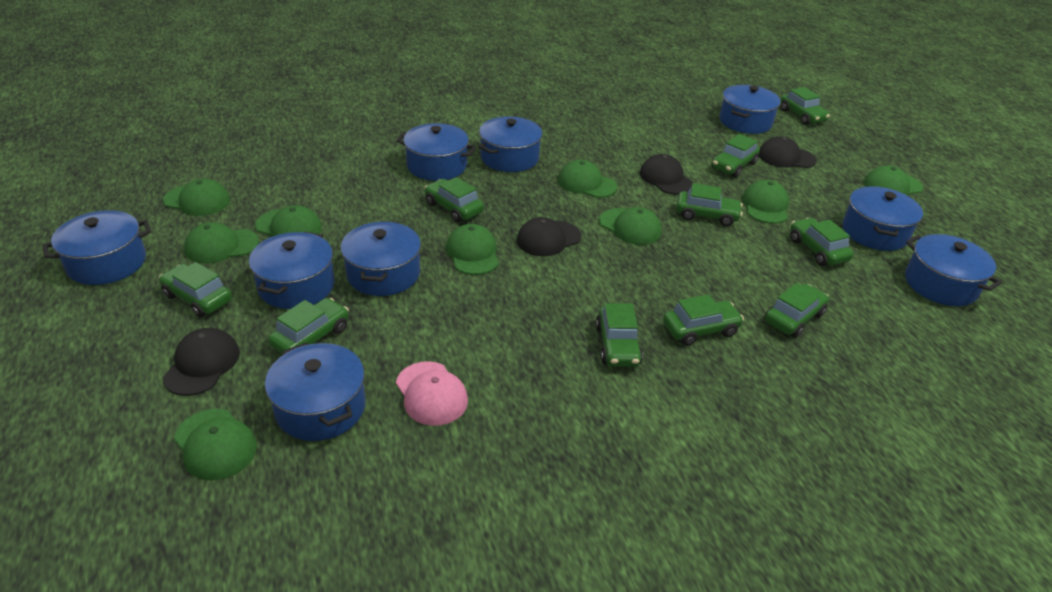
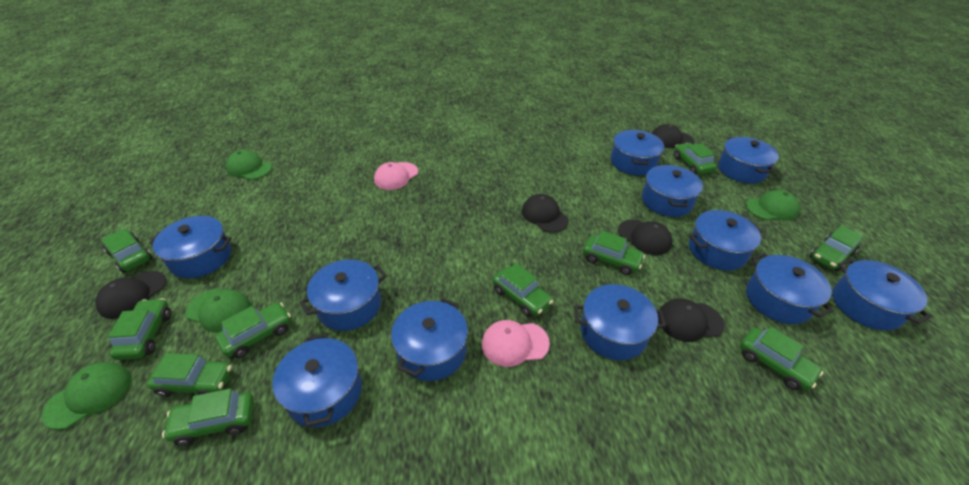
black cap: [162,328,240,396] [517,217,581,256] [640,154,693,194] [759,136,817,168] = 4 -> [95,271,166,319] [522,194,569,233] [618,219,673,255] [651,124,694,148] [658,299,724,342] = 5
blue pot: [42,210,151,285] [249,231,335,309] [265,343,366,441] [341,221,421,296] [397,123,476,181] [478,116,542,172] [719,85,781,134] [842,186,923,251] [905,234,1002,306] = 9 -> [149,216,232,278] [272,334,362,427] [300,259,387,331] [391,298,468,381] [574,284,666,360] [611,130,664,175] [642,165,703,217] [689,210,762,270] [718,137,779,183] [746,253,834,324] [832,258,931,331] = 11
green cap: [163,179,230,216] [174,409,257,480] [184,222,259,263] [255,205,322,237] [446,224,499,275] [558,160,617,198] [599,207,662,245] [742,180,789,224] [864,166,923,196] = 9 -> [42,362,131,430] [185,289,251,332] [226,150,272,180] [746,190,800,220] = 4
pink cap: [396,361,468,426] = 1 -> [374,162,418,190] [482,320,550,367] = 2

